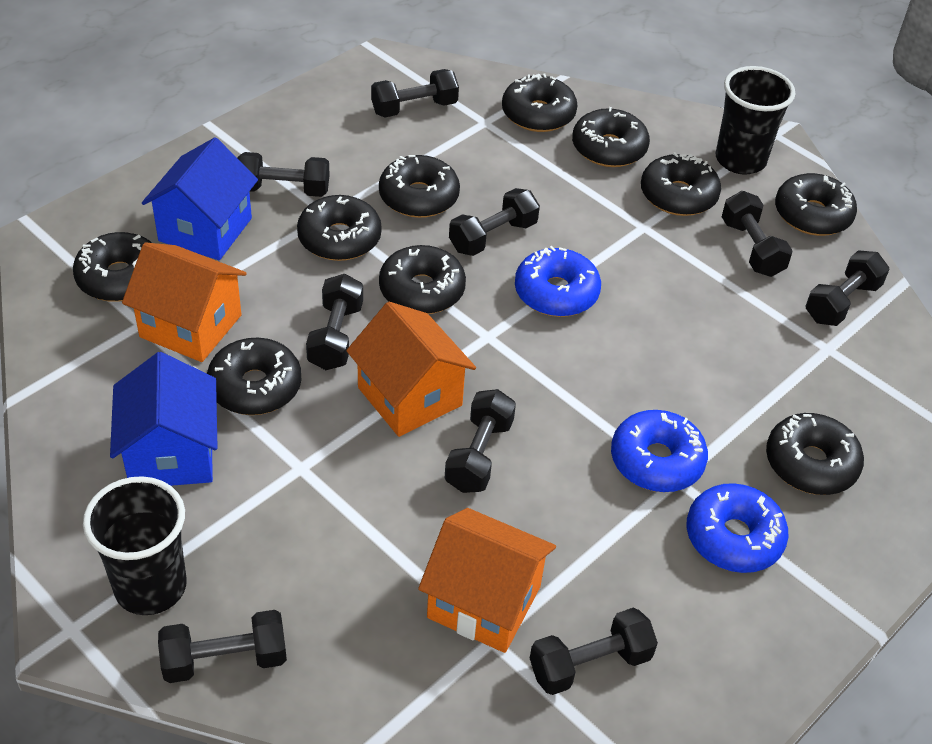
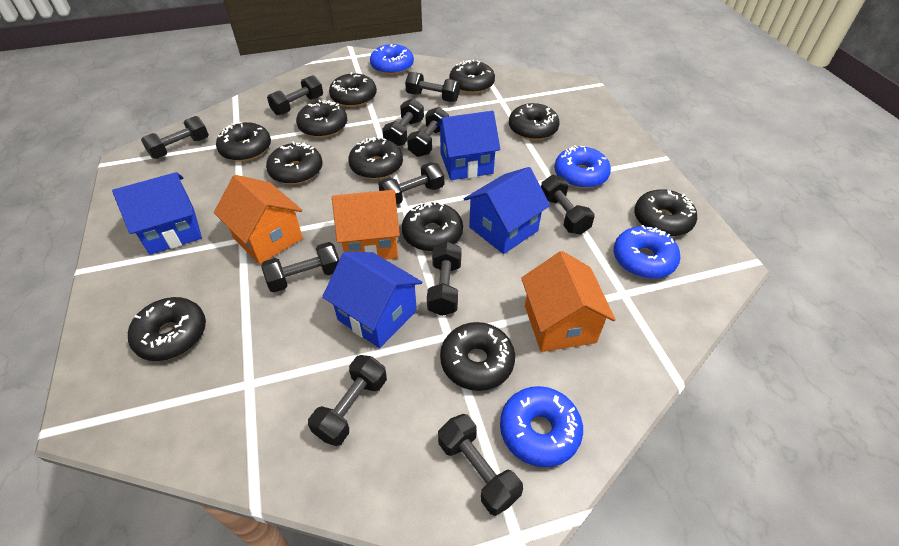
black cup: [83,476,187,615] [716,66,795,175] = 2 -> none = 0
black donut: [73,232,152,302] [207,338,301,415] [297,195,382,261] [379,155,460,218] [379,245,466,314] [502,74,577,132] [572,107,650,167] [641,152,721,216] [766,413,864,495] [775,173,857,236] = 10 -> [128,297,206,361] [216,122,271,162] [266,141,322,185] [296,100,347,138] [329,72,377,107] [348,137,403,179] [402,201,463,252] [440,322,515,391] [449,60,495,94] [509,103,559,140] [634,189,697,237] = 11
black dumbbell: [158,610,287,683] [237,152,330,197] [306,274,363,370] [371,69,459,117] [445,389,516,493] [449,188,540,256] [530,608,658,695] [722,191,793,277] [806,250,889,326] = 9 -> [141,116,209,159] [261,242,339,292] [267,75,323,115] [308,355,387,446] [378,162,444,205] [382,98,424,146] [405,72,460,102] [407,107,449,157] [427,241,462,316] [438,414,523,516] [541,175,595,235] = 11
blue donut: [515,246,601,317] [611,410,708,492] [686,483,789,573] = 3 -> [370,44,414,75] [500,386,583,467] [554,145,611,189] [614,225,680,279] = 4
blue house: [110,352,218,486] [142,137,258,260] = 2 -> [112,172,202,255] [322,252,422,348] [436,111,500,180] [464,167,550,254] = 4

